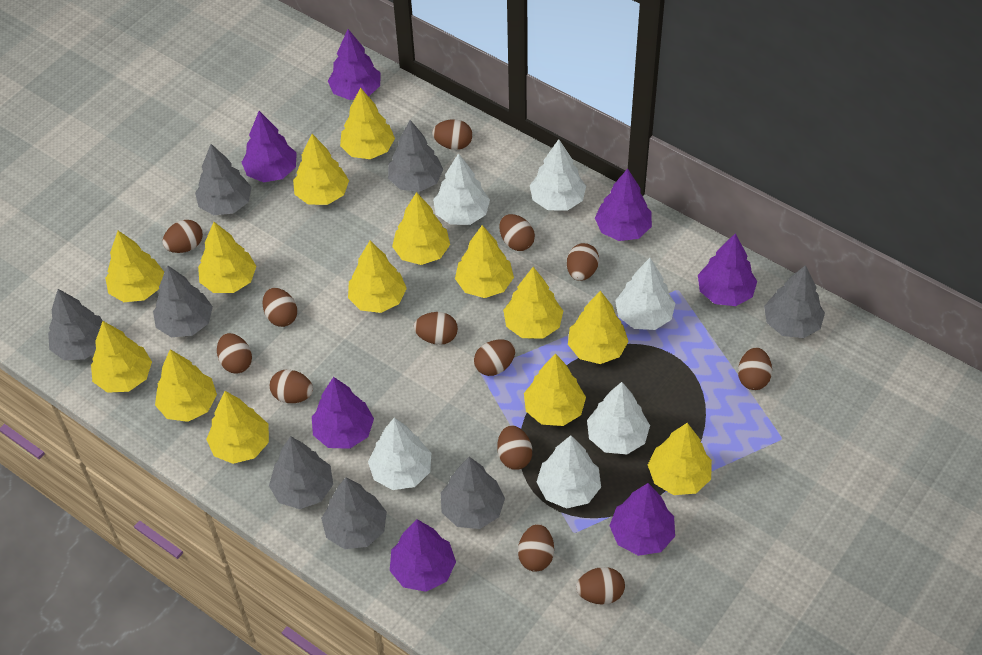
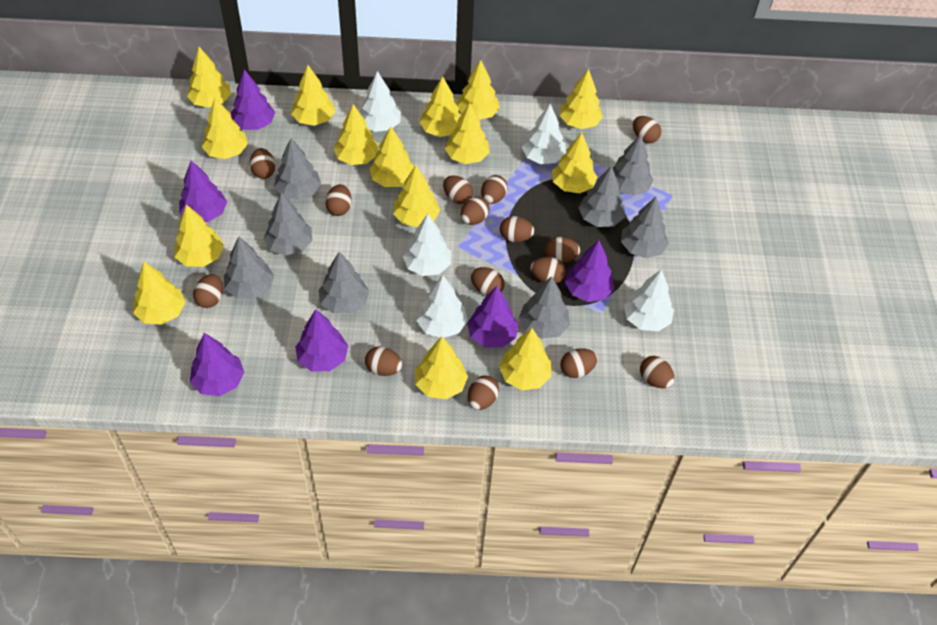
brown egg: [163,220,203,253] [217,333,252,374] [262,288,297,327] [270,369,313,403] [414,312,458,345] [432,119,472,150] [474,340,515,376] [497,425,532,470] [499,214,535,251] [518,524,554,572] [567,243,599,281] [576,567,625,605] [738,348,772,390] = 13 -> [193,274,223,308] [250,148,275,179] [325,184,352,216] [365,346,402,376] [443,175,473,204] [461,197,490,225] [468,376,499,410] [471,267,505,296] [481,175,508,204] [500,216,534,242] [530,257,566,284] [545,237,580,263] [560,348,598,378] [633,116,661,143] [640,356,675,388] = 15
purple tree: [241,111,297,182] [312,377,374,449] [328,29,380,100] [390,519,456,592] [595,169,652,241] [609,483,675,556] [698,233,757,306] = 7 -> [179,160,227,222] [190,333,244,396] [231,69,275,130] [295,309,348,372] [467,286,519,348] [565,240,614,302] = 6
white tree: [368,418,431,490] [433,153,490,225] [530,139,586,211] [537,435,601,508] [587,382,650,454] [615,258,675,330] = 6 -> [359,71,401,132] [403,214,451,276] [416,275,468,338] [522,104,566,164] [624,269,674,331] = 5
yellow tree: [91,321,152,393] [105,231,164,302] [155,349,217,422] [198,222,257,293] [206,391,269,464] [293,134,349,205] [340,87,395,159] [348,241,407,313] [392,192,450,265] [455,225,514,298] [503,267,563,339] [524,353,586,426] [568,291,629,364] [648,423,712,495] = 14 -> [133,262,186,325] [174,204,224,267] [187,47,231,107] [202,98,248,159] [291,65,335,126] [334,104,379,165] [369,126,415,187] [393,165,440,227] [415,337,468,399] [420,76,461,137] [445,103,490,164] [457,60,500,120] [499,328,552,390] [552,132,597,193] [559,69,603,129] = 15

